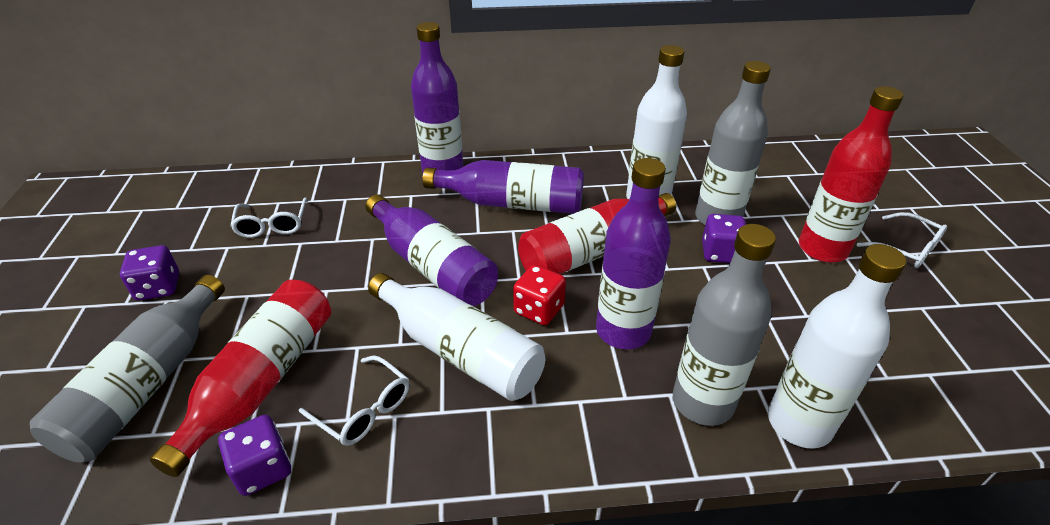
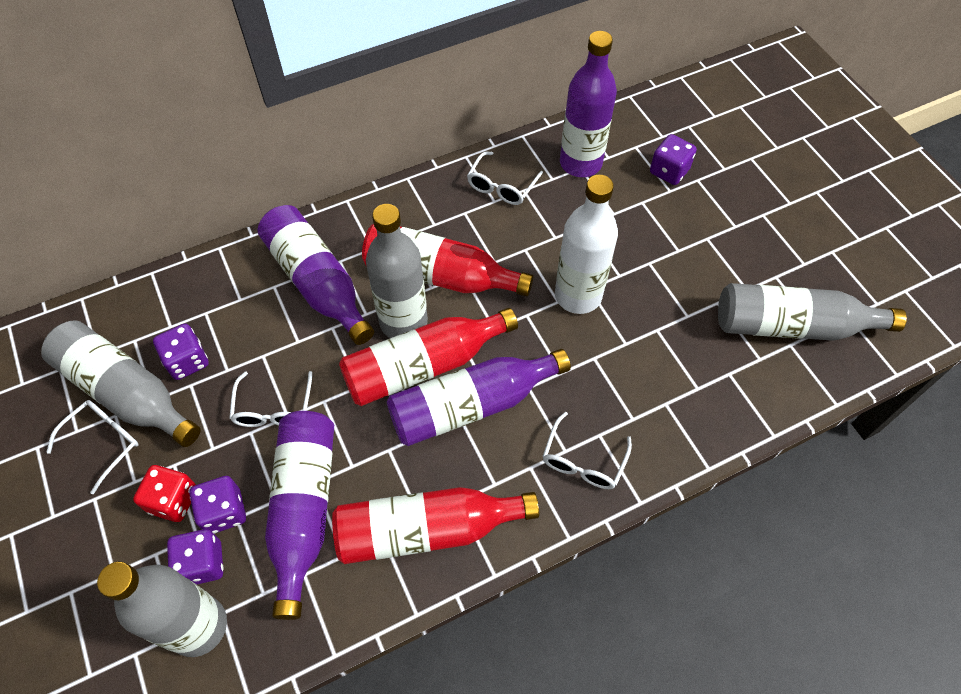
grey bottle: [30,275,225,463] [673,224,776,426] [695,61,771,225] = 3 -> [41,320,201,447] [97,562,227,657] [366,204,428,338] [718,283,907,341] = 4
purple dice: [120,245,179,301] [218,415,291,496] [702,214,746,263] = 3 -> [153,324,209,380] [167,529,223,585] [189,476,246,534] [650,134,697,185] = 4
white bottle: [368,273,545,401] [626,45,687,199] [768,244,906,449] = 3 -> [555,175,618,314] = 1
white glasses: [230,198,308,238] [299,356,410,446] [857,212,947,268] = 3 -> [46,400,139,494] [229,371,312,427] [467,152,543,205] [543,412,632,489] = 4

